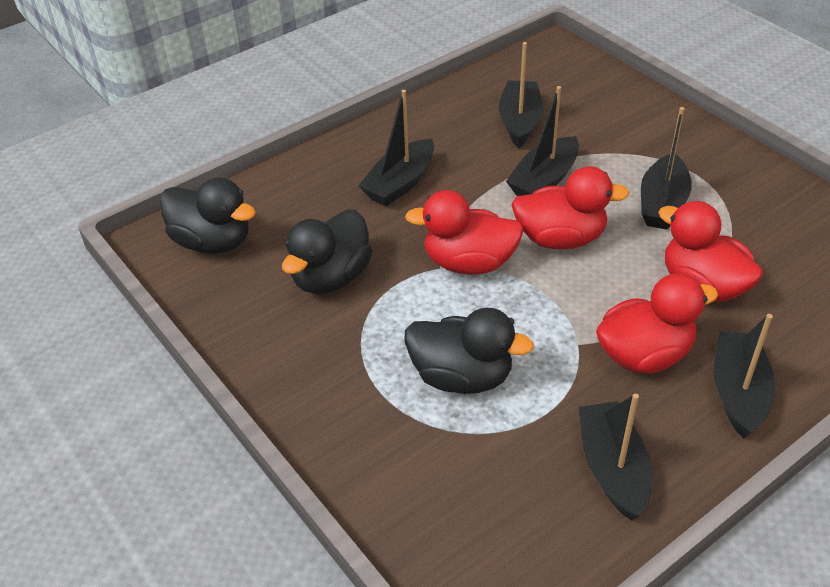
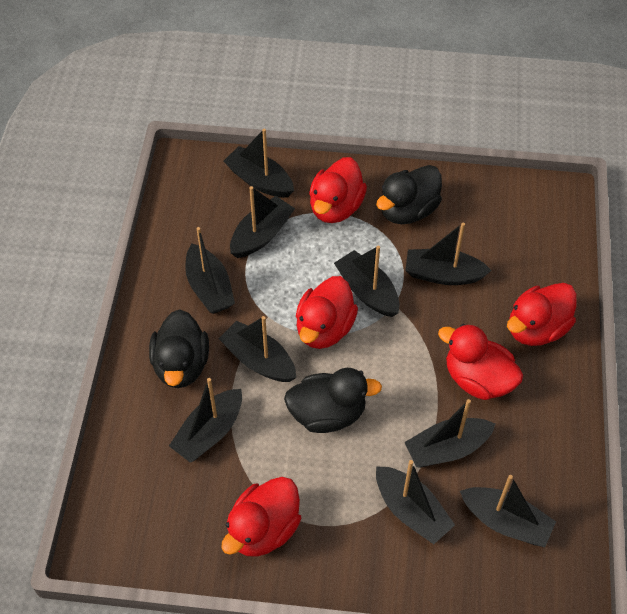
black boat: [359,90,434,206] [498,42,543,148] [506,86,579,196] [579,394,652,520] [641,107,692,230] [714,314,775,438] = 6 -> [169,378,242,463] [185,227,235,314] [219,316,296,382] [224,129,294,198] [230,186,295,258] [334,245,400,317] [376,460,455,544] [404,399,495,467] [405,222,492,285] [460,475,556,547] = 10
red duck: [405,190,524,275] [512,166,630,250] [596,273,718,373] [658,201,763,302] = 4 -> [222,477,301,557] [296,276,358,349] [309,157,367,223] [438,324,523,400] [507,283,577,346] = 5

